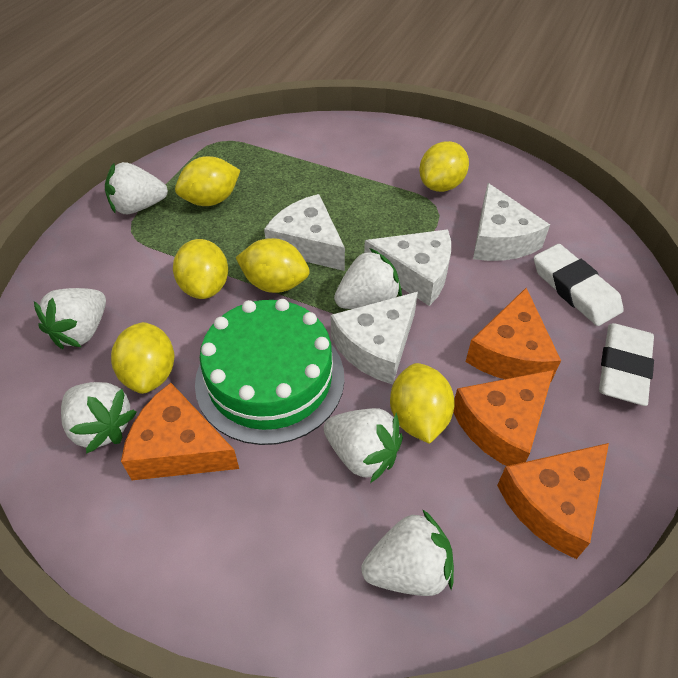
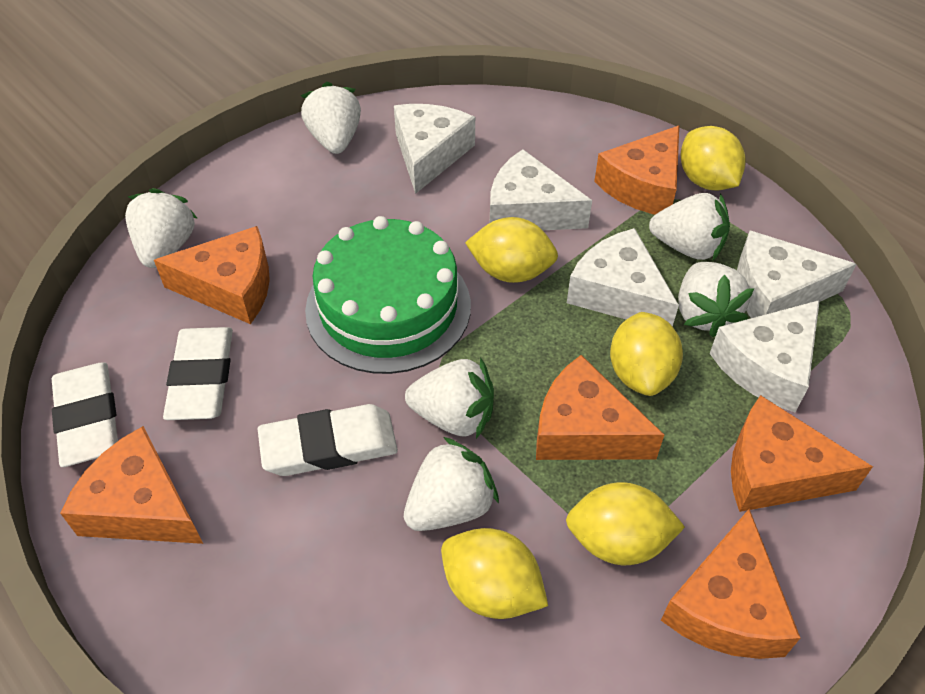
orange cheese: [121,383,239,480] [453,370,554,466] [465,288,561,381] [497,443,609,559] = 4 -> [60,426,203,544] [154,226,270,324] [536,355,664,460] [594,126,679,215] [661,509,800,659] [731,395,873,512] = 6
white cheese: [264,194,345,271] [331,292,418,385] [364,229,451,306] [473,183,550,261] = 4 -> [394,104,475,194] [490,149,592,230] [567,228,679,327] [710,300,820,412] [737,231,856,318] = 5
white eraser: [534,244,624,326] [599,323,654,406] = 2 -> [52,362,118,467] [163,327,233,420] [258,404,398,476] = 3
yellow lemon: [111,322,175,394] [173,239,228,299] [175,156,241,206] [235,238,310,293] [390,363,455,444] [419,141,469,192] = 6 -> [441,528,548,619] [465,217,558,283] [566,482,685,565] [610,312,683,396] [681,126,746,191] = 5

